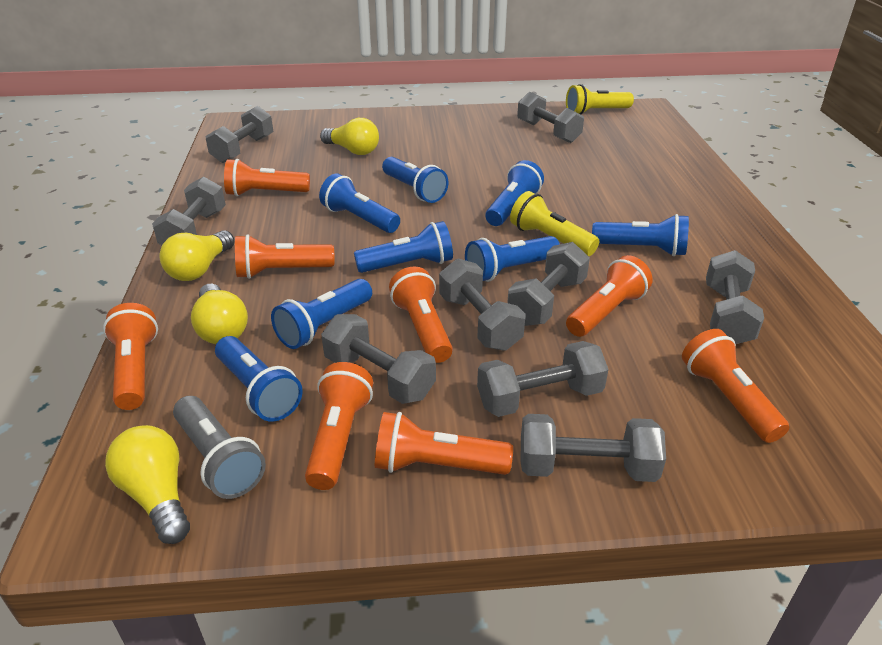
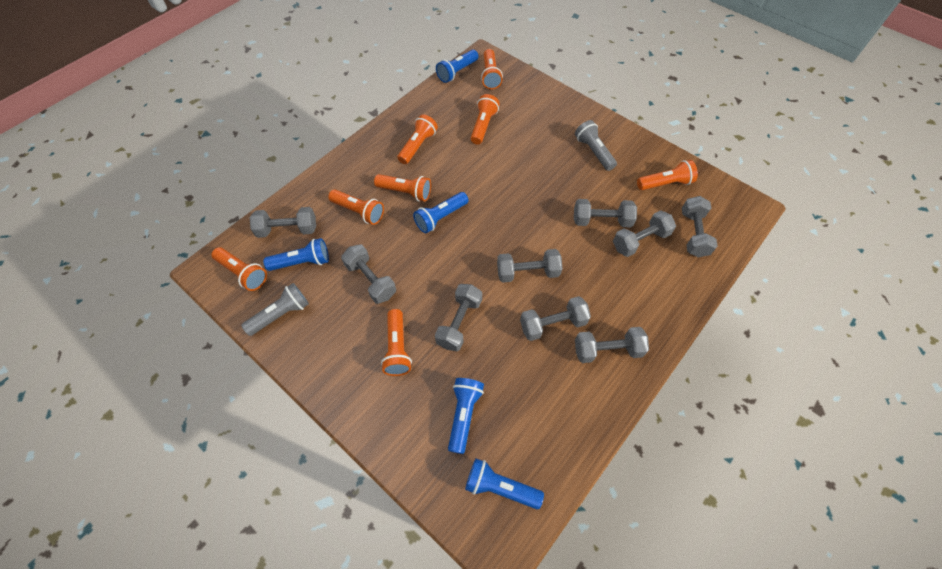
blue flashlight: [215,336,303,422] [271,279,372,349] [319,173,400,233] [354,221,453,273] [382,157,449,203] [465,236,560,282] [485,160,544,226] [592,214,689,256] = 8 -> [263,238,329,271] [413,192,469,233] [436,50,479,83] [448,378,484,454] [465,458,544,509] = 5
grey flashlight: [173,396,266,499] = 1 -> [241,283,309,336] [575,120,617,171] = 2
yellow flashlight: [510,191,599,256] [566,84,634,114] = 2 -> none = 0
yellow light bulb: [105,425,190,544] [159,230,235,281] [191,284,248,344] [320,118,379,155] = 4 -> none = 0

